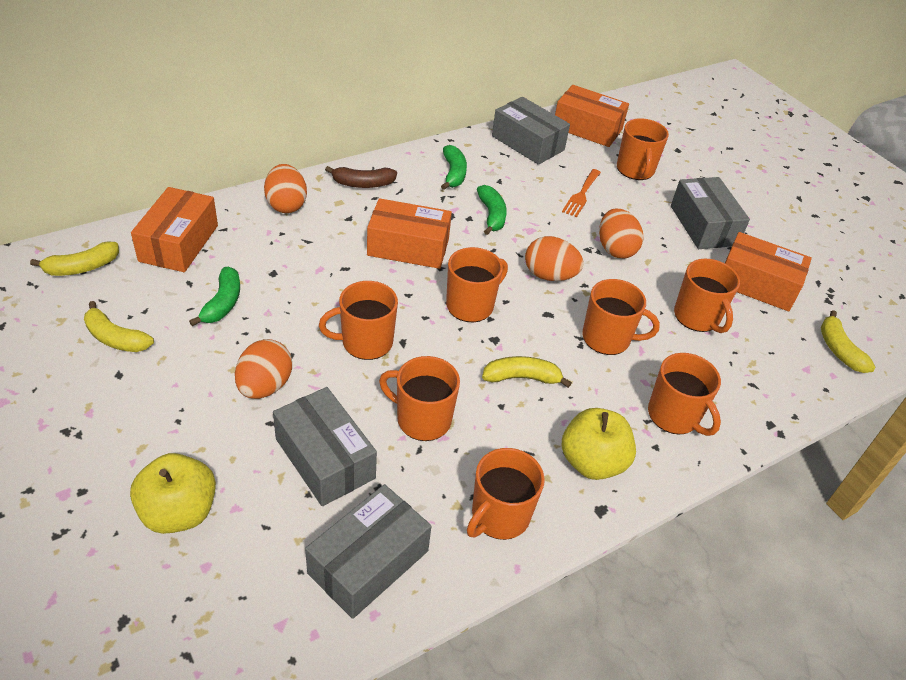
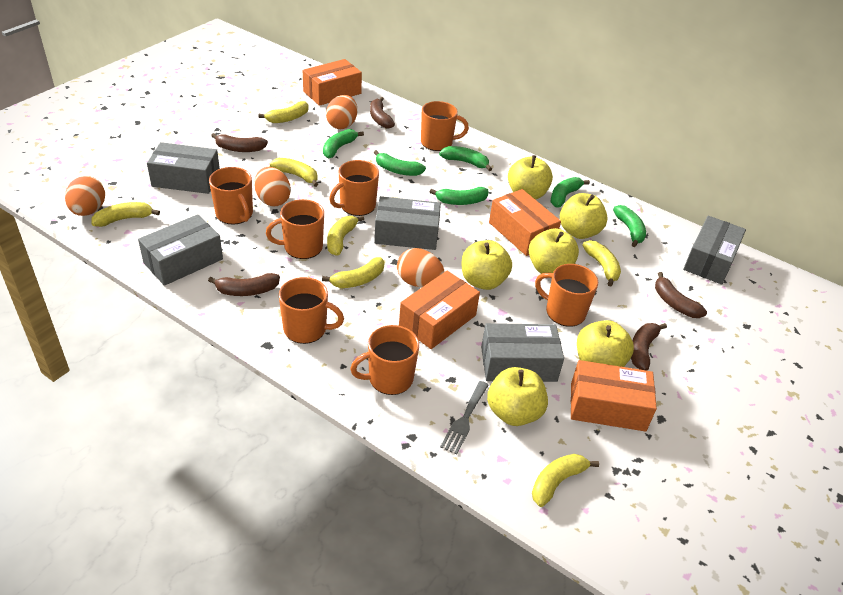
brown banana: [325,166,397,188] = 1 -> [208,273,280,296] [211,133,268,152] [370,97,395,129] [631,323,667,371] [655,272,707,318] = 5
green banana: [189,267,240,326] [441,145,467,190] [477,185,507,235] = 3 -> [323,129,364,158] [374,150,426,176] [430,187,489,205] [439,146,492,171] [551,177,590,207] [613,205,646,247] = 6
grey box: [273,387,377,506] [305,484,431,619] [492,97,570,165] [671,177,750,249] = 4 -> [138,214,223,286] [147,142,220,194] [374,196,441,250] [481,323,564,382] [683,216,746,284] = 5
grey fork: none = 0 -> [440,381,489,454] = 1
orange fork: [562,169,601,217] = 1 -> none = 0
orange mug: [319,281,398,360] [379,356,460,441] [446,247,508,322] [467,448,545,540] [582,279,660,355] [617,118,669,180] [648,353,721,436] [674,258,740,333] = 8 -> [209,167,253,225] [266,199,324,259] [279,277,344,344] [329,160,379,216] [350,325,419,395] [421,101,469,151] [535,264,598,327] = 7
yellow apple: [130,453,216,534] [562,408,636,480] = 2 -> [462,240,512,290] [487,367,548,426] [508,155,553,200] [529,228,579,274] [560,193,608,239] [577,320,634,367] = 6
yellow banana: [30,241,119,276] [84,301,154,352] [482,356,572,388] [821,310,876,373] = 4 -> [91,202,160,227] [258,101,309,123] [270,158,318,187] [322,257,385,288] [327,215,364,255] [532,454,599,507] [582,240,621,287] = 7

